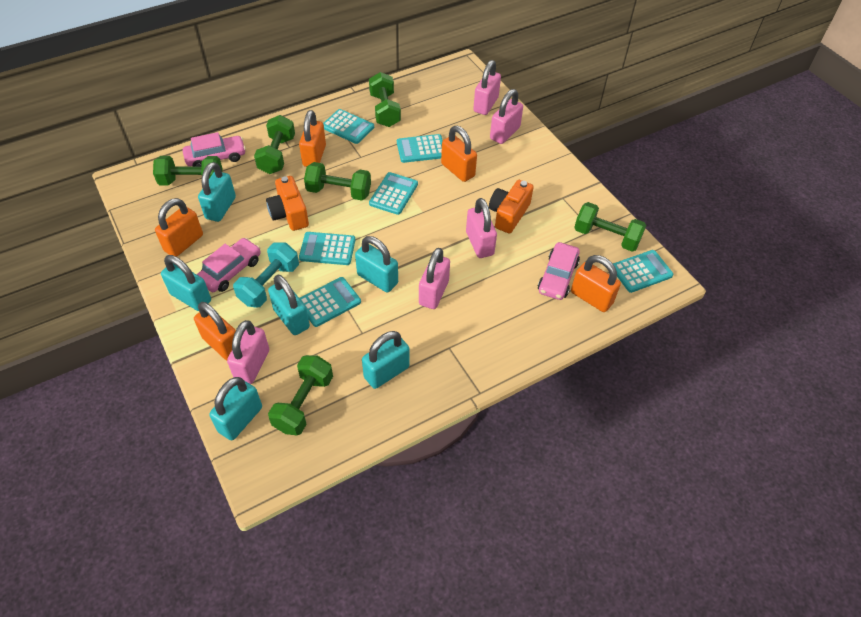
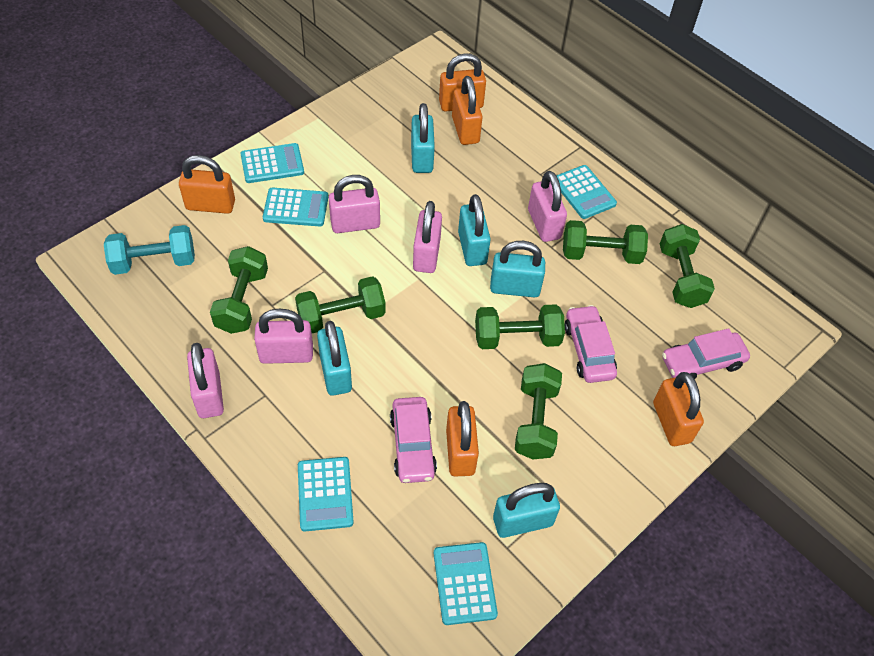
orange camera: [266,176,309,231] [489,180,534,234] = 2 -> none = 0
turquoise calculator: [299,232,355,265] [300,277,361,327] [323,109,374,144] [369,172,418,215] [397,134,443,163] [613,250,674,293] = 6 -> [240,143,304,183] [263,188,328,226] [298,457,354,531] [434,542,498,625] [556,165,617,219] = 5
turquoise padlock: [161,255,211,311] [198,162,236,222] [209,377,262,441] [268,275,310,335] [355,236,398,293] [362,331,410,389] = 6 -> [317,321,352,396] [411,103,435,173] [458,194,491,266] [490,241,545,297] [493,483,560,538] = 5

